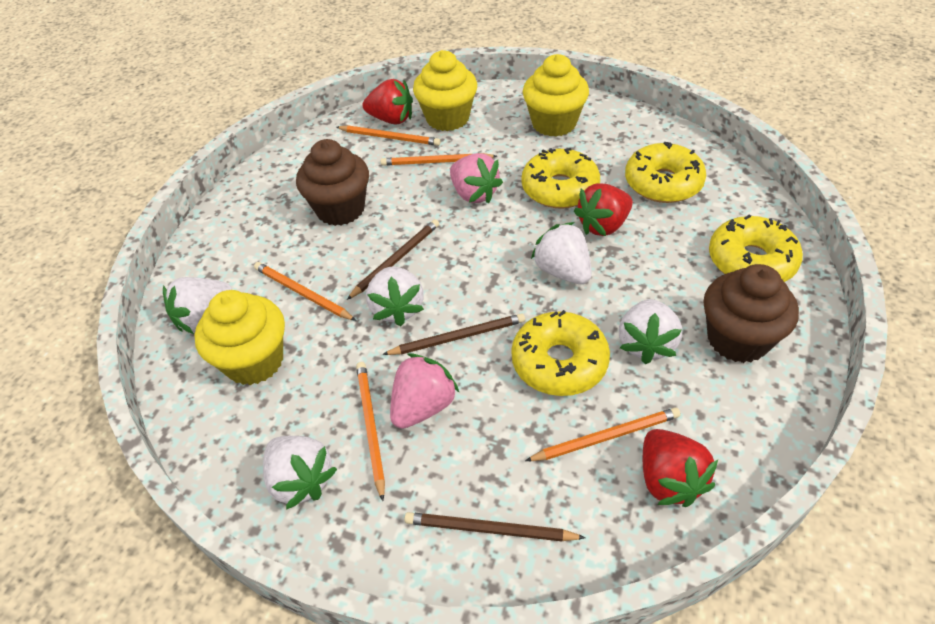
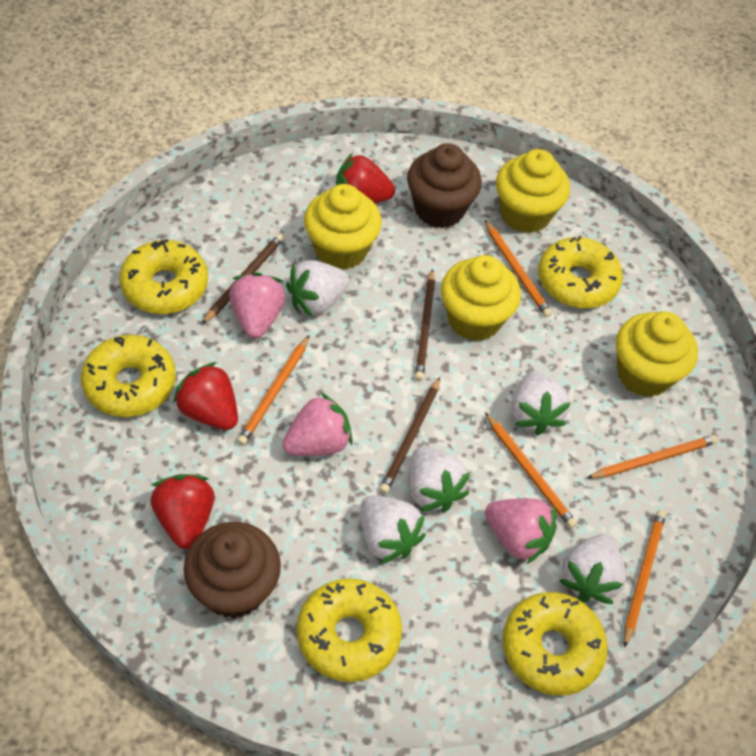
pink strawberry: [390,353,460,429] [450,153,503,203] = 2 -> [229,272,285,338] [282,393,353,456] [485,498,556,564] = 3
yellow cupcake: [195,290,285,385] [413,50,477,131] [523,54,589,137] = 3 -> [304,184,382,270] [441,255,521,341] [496,149,570,233] [616,311,698,397] = 4
yellow donut: [511,310,610,396] [521,148,600,209] [625,142,706,203] [709,215,803,282] = 4 -> [81,335,176,417] [119,239,208,314] [297,578,402,682] [502,592,608,696] [538,236,623,309] = 5

